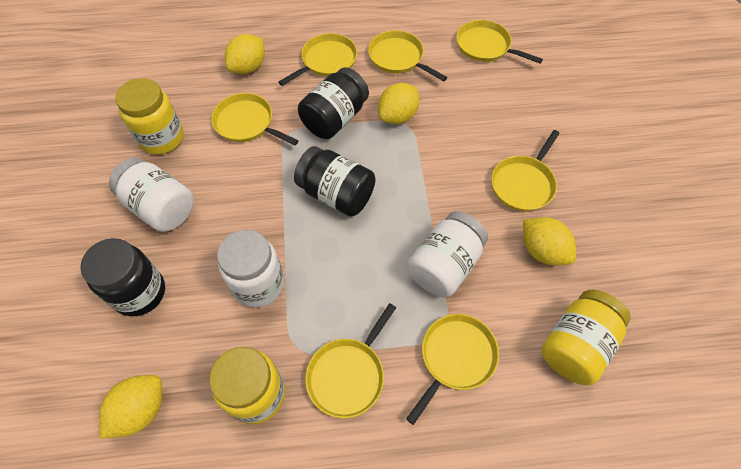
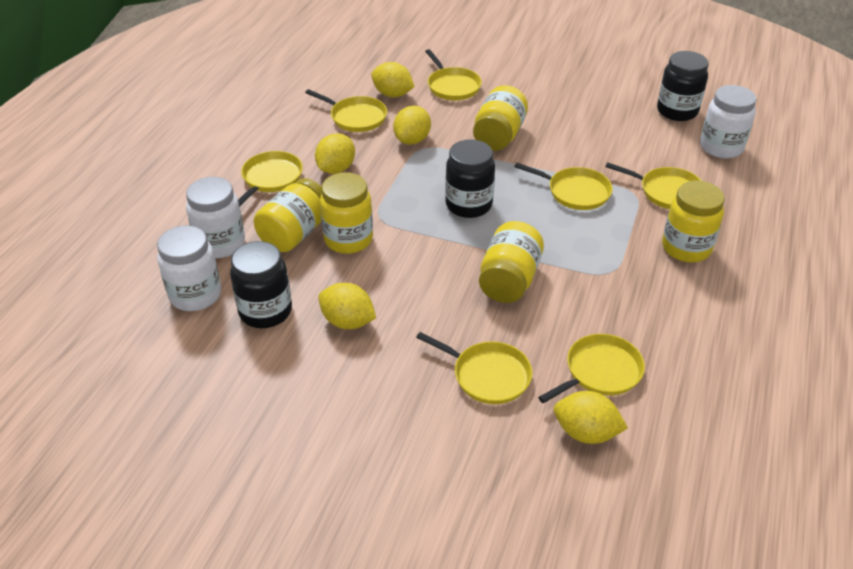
yellow jar: [116,78,184,155] [209,347,285,424] [541,290,631,385] = 3 -> [254,178,322,252] [320,172,373,254] [473,85,528,151] [479,221,544,303] [662,180,725,262] = 5
yellow lemon: [99,375,162,438] [225,34,265,74] [378,83,419,124] [523,217,576,265] = 4 -> [315,133,355,174] [319,283,376,329] [371,62,415,97] [393,106,431,145] [554,391,628,444] = 5

